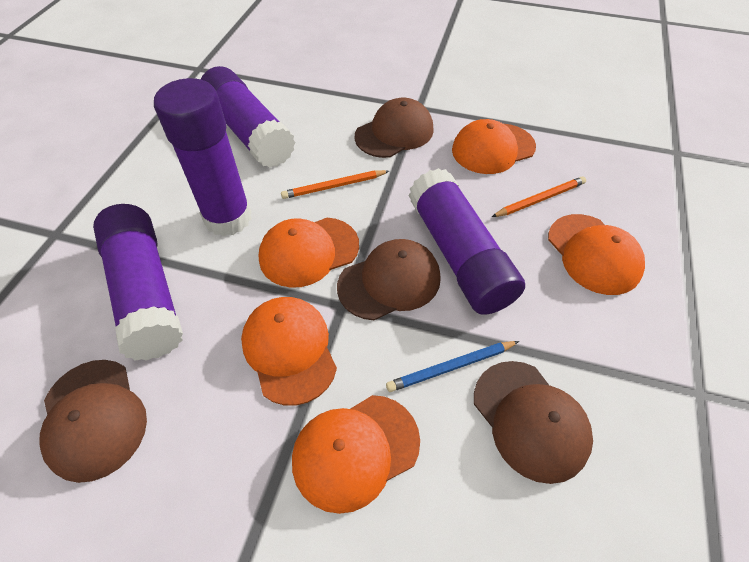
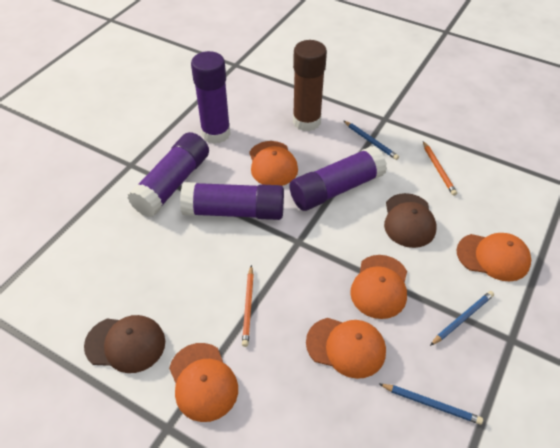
blue pencil: [386,341,519,392] = 1 -> [344,121,399,160] [379,384,483,425] [430,291,494,346] = 3
brown cap: [39,360,147,483] [337,239,441,320] [355,98,434,158] [474,361,593,484] = 4 -> [84,315,165,373] [384,193,436,248] = 2
brown glue stick: none = 0 -> [293,40,327,131] = 1

